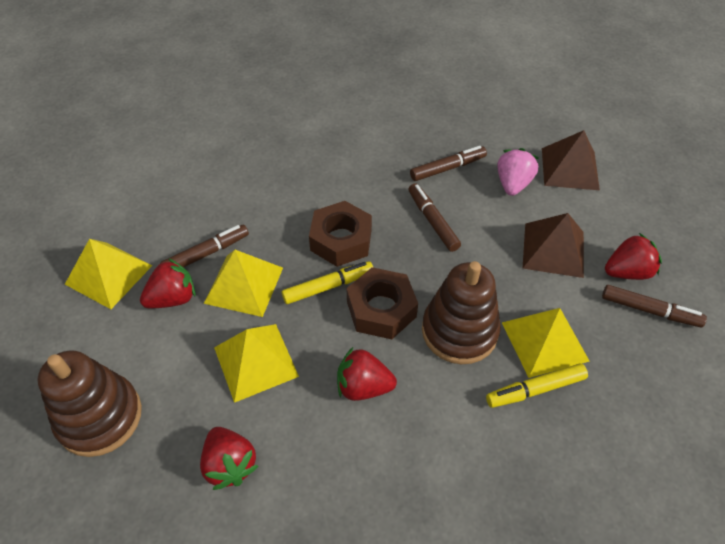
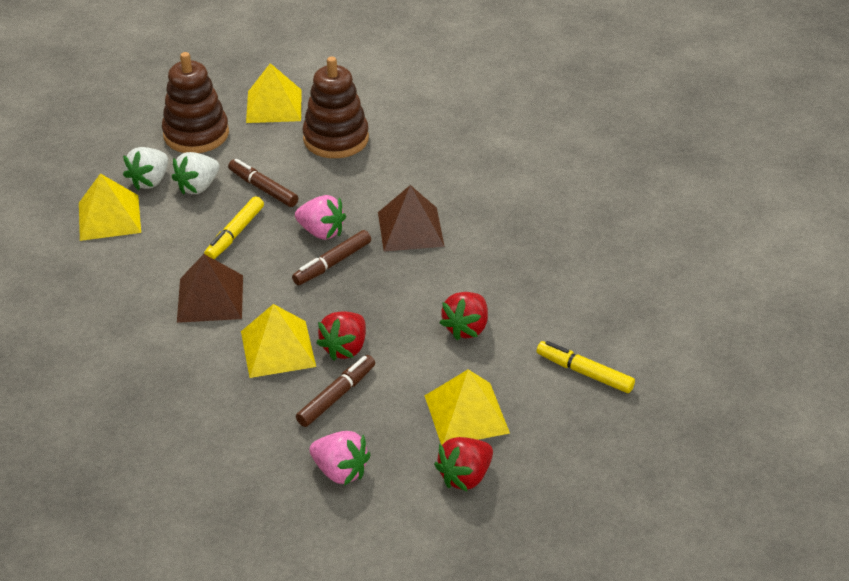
brown marker: [160,225,249,267] [409,183,461,252] [410,146,487,181] [602,285,707,327] = 4 -> [228,159,298,207] [292,230,371,285] [296,355,375,427] = 3
brown nut: [309,201,372,267] [346,267,418,339] = 2 -> none = 0
pink strawberry: [497,148,538,196] = 1 -> [295,195,346,240] [309,431,370,486] = 2
red strawberry: [140,258,195,308] [200,427,258,490] [337,347,397,401] [605,233,662,280] = 4 -> [316,311,366,361] [434,437,493,492] [440,292,488,340] = 3
white strawberry: none = 0 -> [123,147,168,190] [172,152,219,195] = 2

